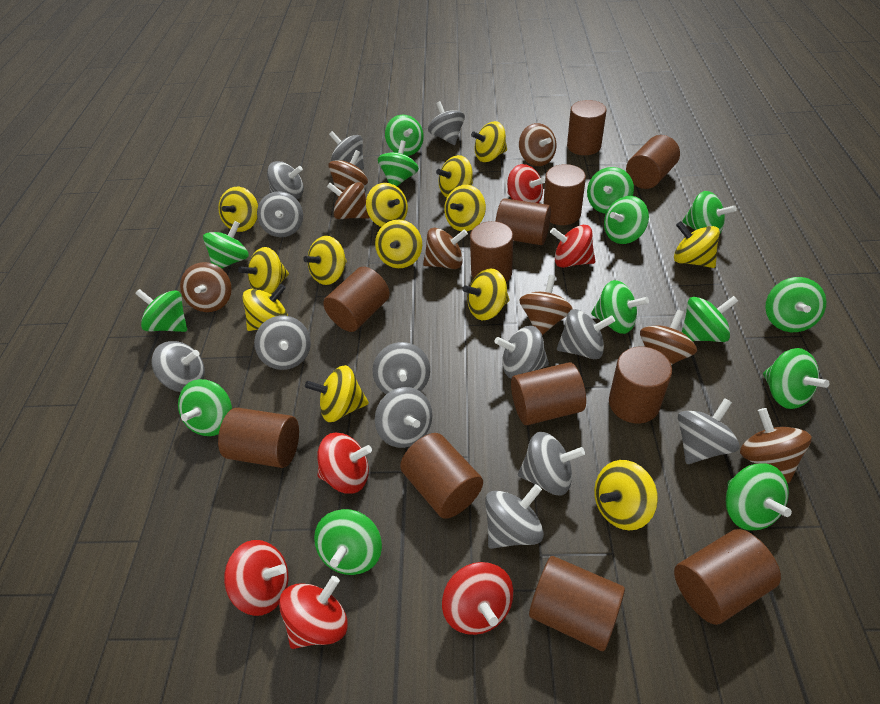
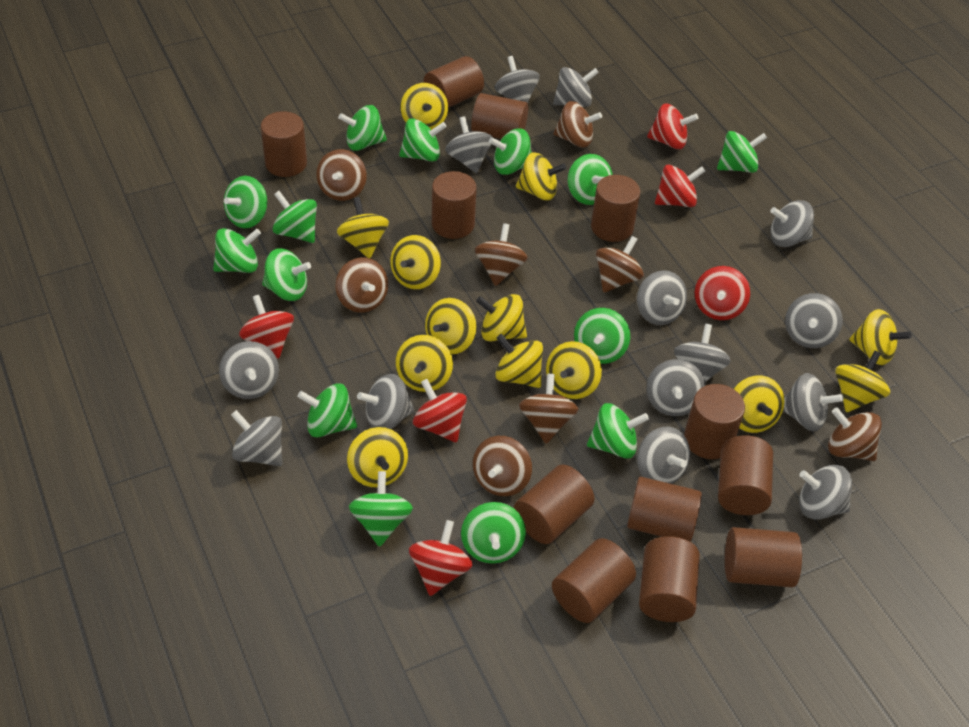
grey spinning top: [152,341,205,392] [254,316,311,370] [257,191,303,237] [267,161,304,199] [329,131,364,170] [372,342,430,394] [375,387,432,448] [428,101,465,145] [485,484,544,549] [495,326,549,379] [518,432,585,496] [557,309,615,359] [678,398,740,464] = 13 -> [219,341,279,399] [231,410,282,466] [357,374,414,429] [445,116,492,173] [495,56,540,103] [553,67,599,107] [637,270,687,325] [637,426,690,484] [647,359,706,416] [674,324,731,382] [770,200,814,247] [783,373,843,431] [785,293,843,348] [799,465,852,520] = 14

